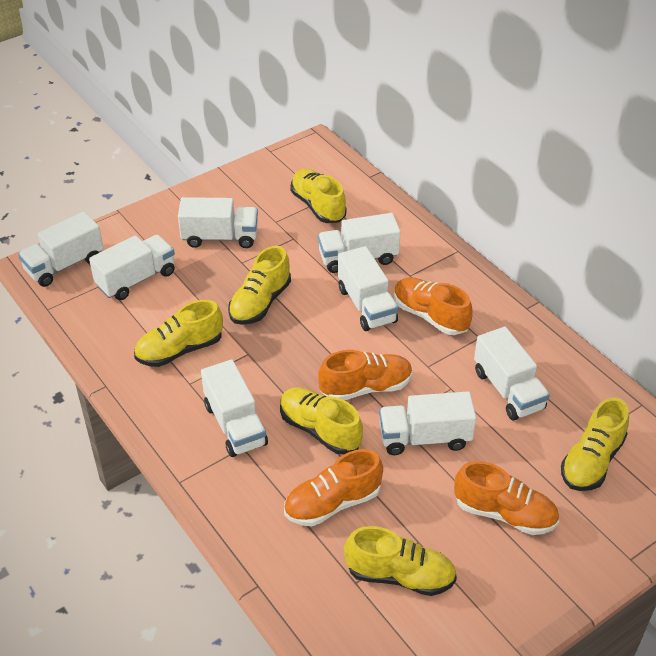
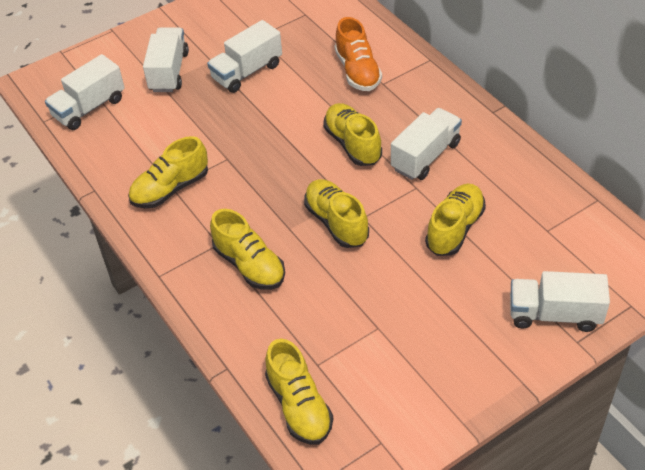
orange shoe: [284,449,383,527] [318,350,413,400] [394,277,473,335] [454,461,559,535] = 4 -> [335,17,382,91] = 1
white truck: [18,212,103,287] [89,235,175,300] [178,197,258,248] [201,359,268,457] [318,213,401,273] [338,246,398,331] [379,391,476,455] [474,327,550,420] = 8 -> [45,54,125,130] [143,27,189,92] [207,20,282,93] [391,108,462,180] [510,271,610,332] = 5

